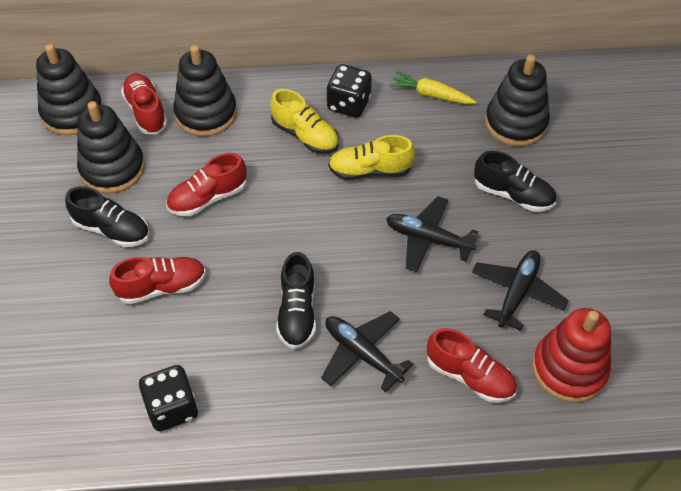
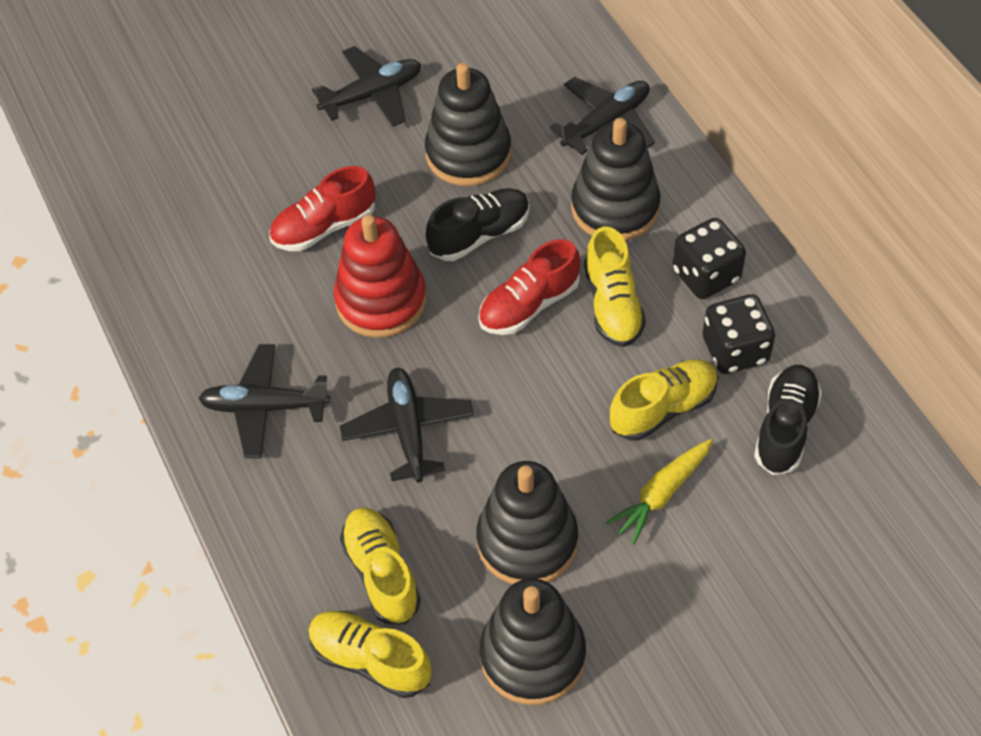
black plane: [321,311,413,392] [386,196,479,272] [472,250,569,331] = 3 -> [198,344,330,458] [312,46,421,127] [340,368,474,483] [550,77,655,155] = 4
black shoe: [65,186,150,247] [276,252,316,349] [474,151,556,212] = 3 -> [426,188,530,261] [754,365,822,475] = 2
red shoe: [109,257,206,304] [121,73,168,134] [167,153,247,216] [427,328,517,403] = 4 -> [269,166,375,251] [478,239,580,335] = 2
yellow shoe: [270,89,339,154] [328,135,415,180] = 2 -> [308,611,432,698] [340,507,421,624] [584,227,646,347] [610,360,718,441] = 4

